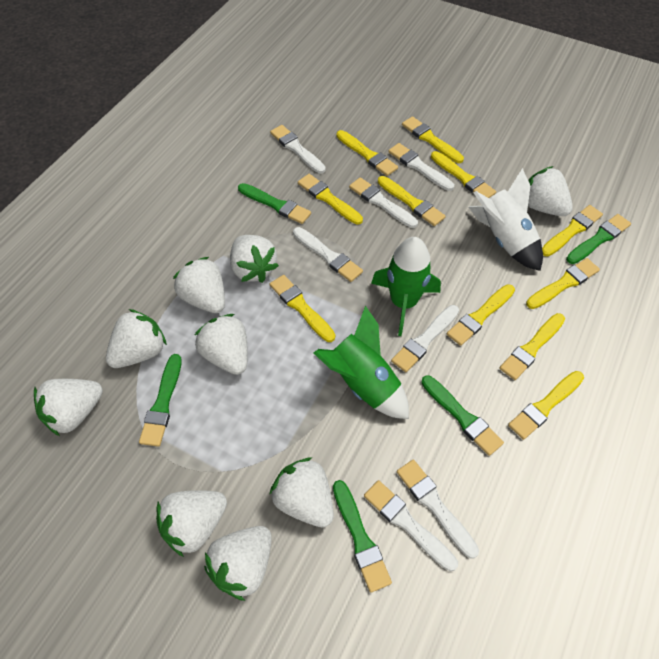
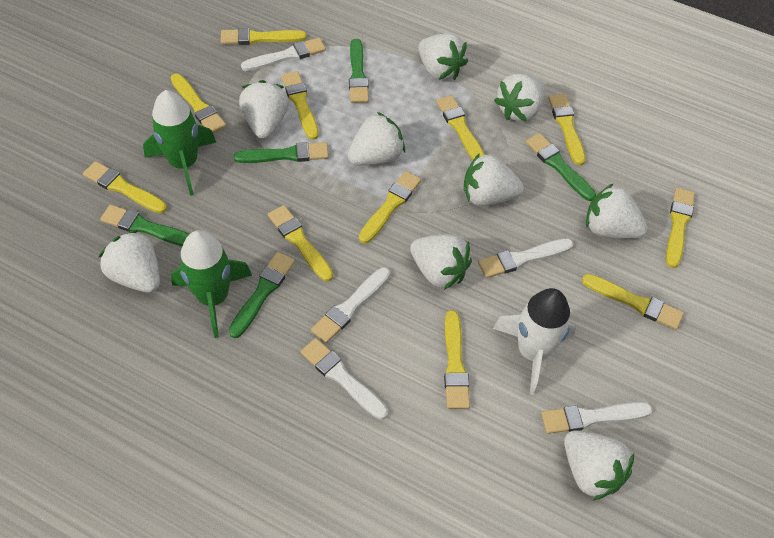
white brush: [270,125,326,173] [293,227,363,282] [349,177,418,228] [364,480,458,571] [388,143,454,191] [391,305,459,372] [397,459,479,559] = 7 -> [241,38,326,71] [301,338,388,419] [311,267,390,343] [478,238,573,278] [541,402,653,434] = 5

